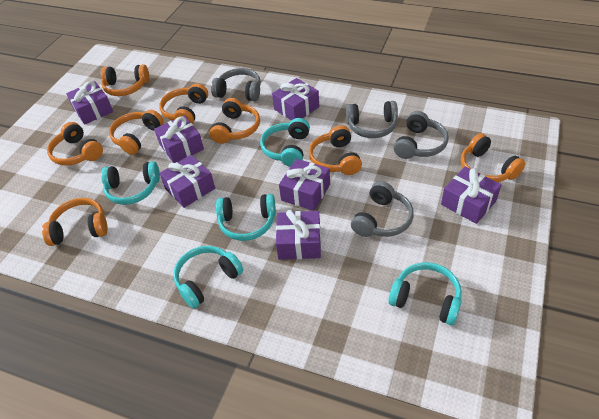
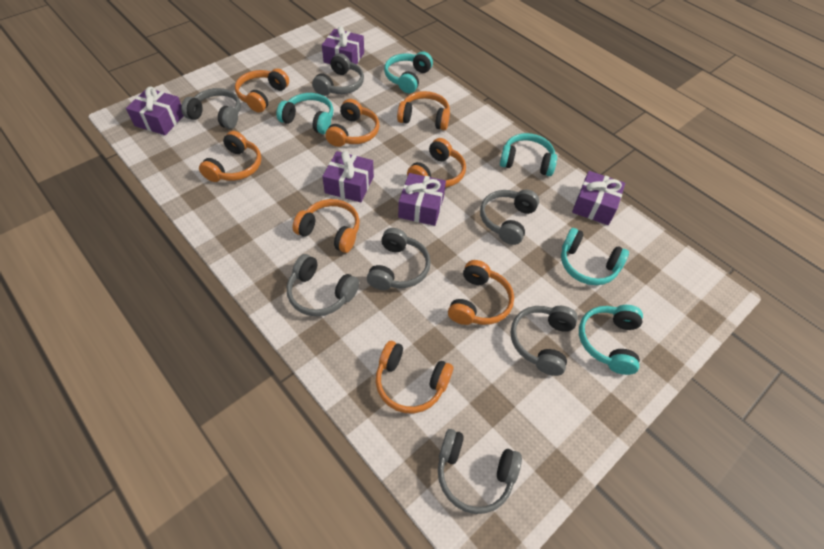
grey headphones: [211,68,261,101] [346,101,398,138] [351,181,414,237] [394,111,449,159] = 4 -> [181,88,241,129] [287,254,359,316] [312,53,364,96] [367,228,431,290] [438,429,522,514] [480,189,539,245] [511,306,578,376] = 7
purple gift: [66,81,113,125] [154,115,204,163] [159,155,215,208] [272,78,319,120] [276,210,321,260] [279,159,330,211] [441,167,501,224] = 7 -> [126,87,183,135] [322,26,364,65] [322,151,374,202] [398,173,446,226] [572,171,625,225] = 5

